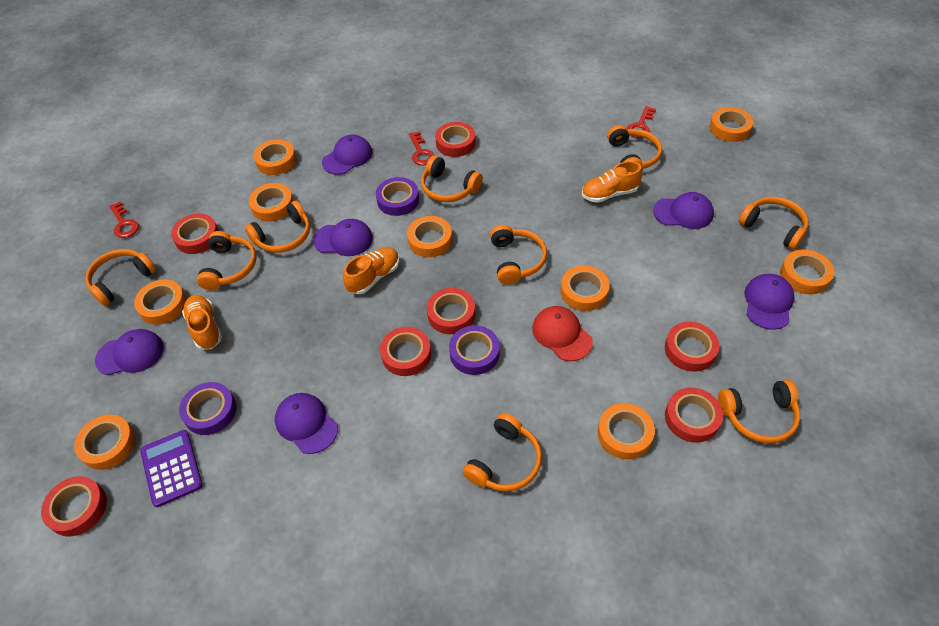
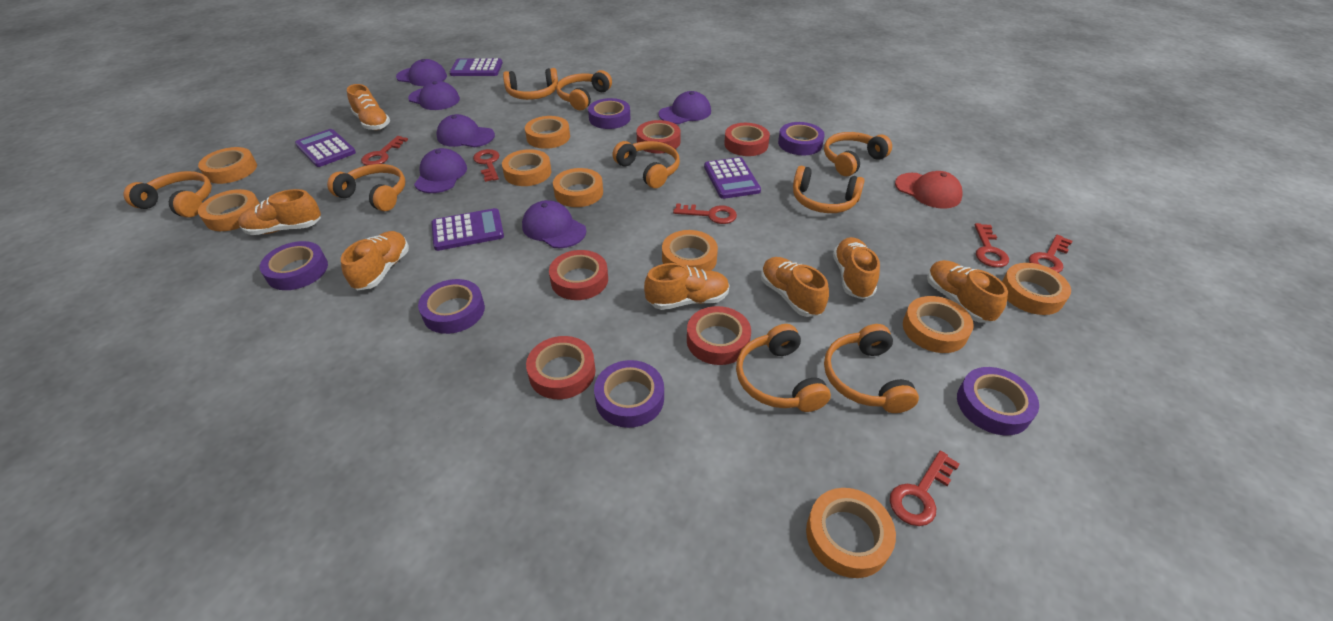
orange shoe: [182,295,222,350] [343,247,399,294] [582,161,643,203] = 3 -> [238,189,321,235] [341,231,409,290] [347,84,390,130] [644,263,730,310] [761,257,829,317] [833,237,880,299] [927,260,1008,323] = 7
purple calculator: [140,430,203,507] = 1 -> [295,129,356,167] [431,208,504,251] [450,58,503,76] [704,157,761,199] = 4
purple tape: [179,382,236,435] [376,177,419,216] [449,325,500,375] = 3 -> [260,241,328,290] [418,279,485,334] [588,98,630,129] [594,360,664,428] [778,122,825,155] [957,367,1039,435] = 6
red key: [109,201,139,238] [409,131,434,165] [627,106,656,138] = 3 -> [361,136,408,165] [473,149,499,182] [673,203,737,224] [889,451,960,526] [975,223,1009,268] [1029,235,1072,273] = 6
red tape: [41,476,107,537] [171,214,219,254] [380,327,431,376] [427,288,475,334] [435,122,476,157] [665,322,719,372] [665,387,723,443] = 7 -> [526,336,596,399] [549,250,608,300] [637,120,681,153] [687,306,751,365] [724,123,770,156] = 5

